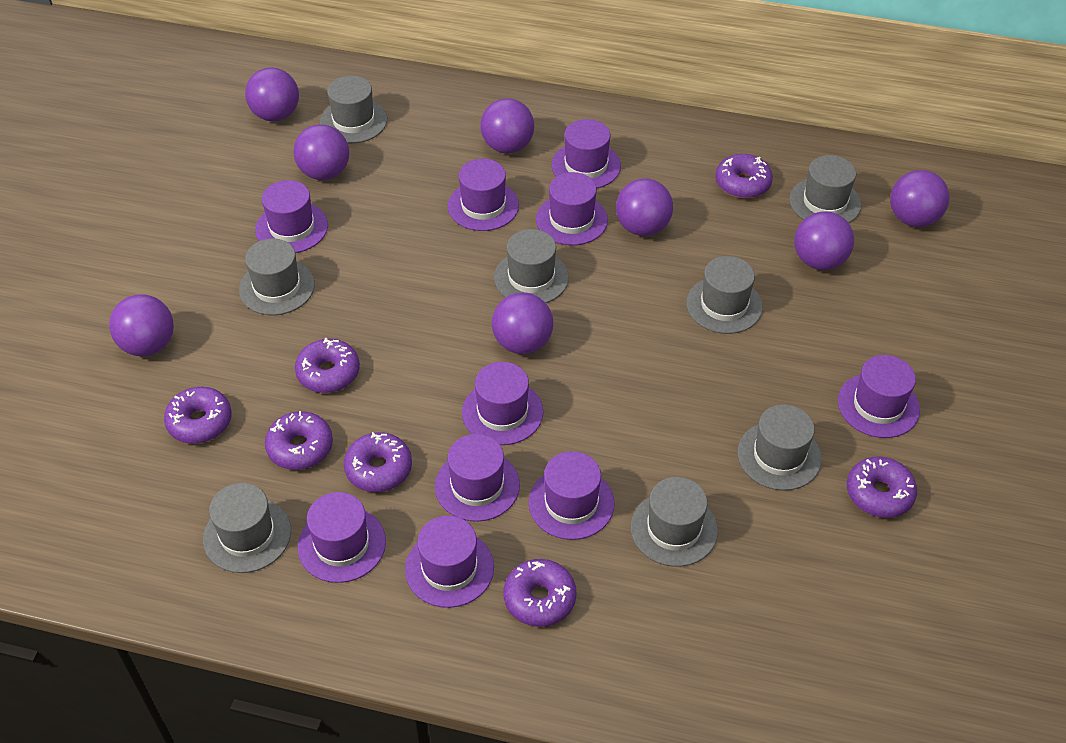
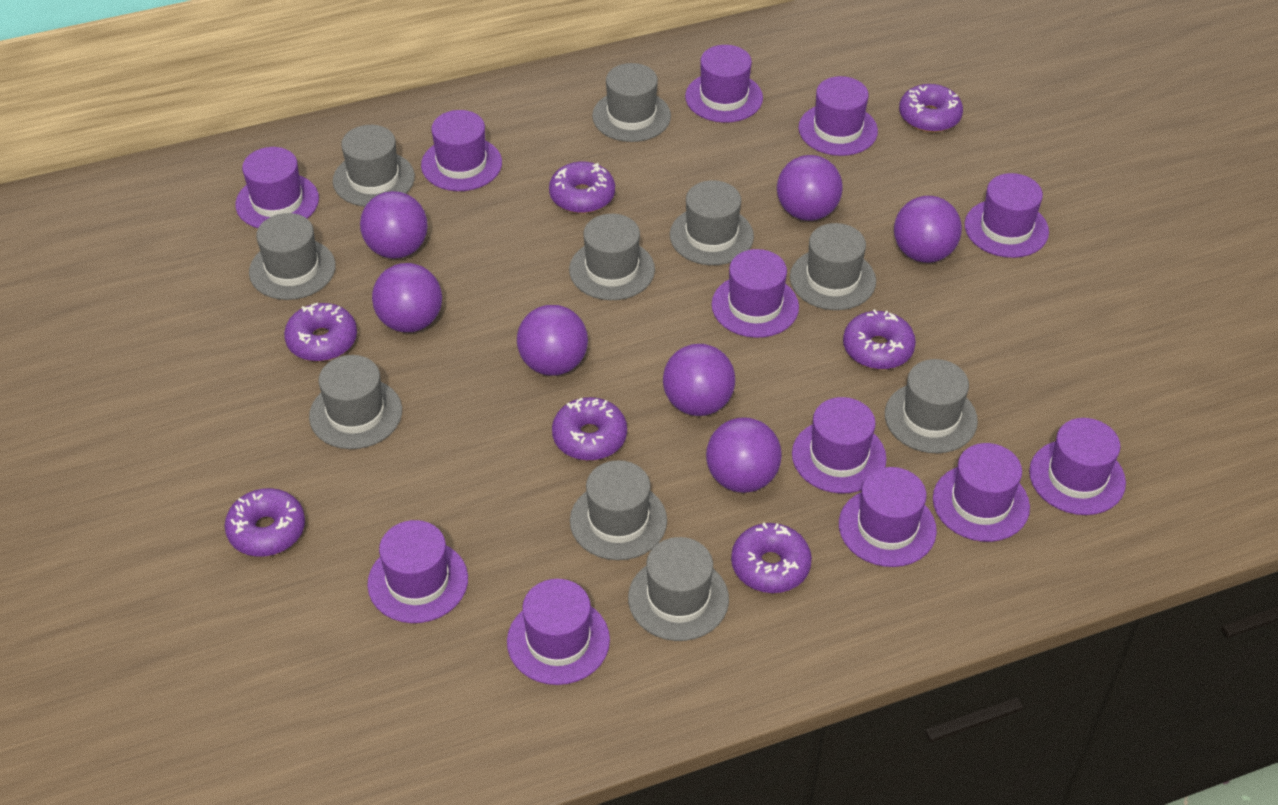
grey hat: [203,483,291,573] [239,238,315,315] [320,75,387,143] [494,229,569,303] [630,477,718,567] [686,256,763,334] [737,405,822,491] [789,155,861,223] = 8 -> [249,213,336,300] [309,355,402,449] [333,125,415,206] [569,214,655,300] [570,460,667,560] [592,63,671,142] [628,537,729,641] [670,180,754,265] [790,223,876,310] [885,359,978,453] = 10
purple ball: [109,294,174,356] [245,67,299,121] [293,124,349,180] [480,98,534,153] [492,292,553,354] [616,179,673,236] [794,211,854,270] [890,170,949,227] = 8 -> [360,191,428,259] [372,263,442,332] [517,305,588,376] [663,344,735,416] [706,417,782,493] [777,155,843,221] [894,196,962,263] = 7
purple hat: [255,180,328,253] [298,492,386,583] [405,516,494,608] [435,434,520,522] [448,159,519,231] [462,362,543,445] [528,451,615,540] [536,172,608,245] [552,119,621,188] [838,355,920,438] = 10 -> [235,147,319,228] [367,520,468,623] [421,110,502,191] [507,579,610,685] [685,45,763,123] [712,249,799,338] [792,397,886,493] [798,76,878,156] [839,467,937,567] [933,443,1030,542] [965,173,1049,258] [1029,418,1126,515] = 12

